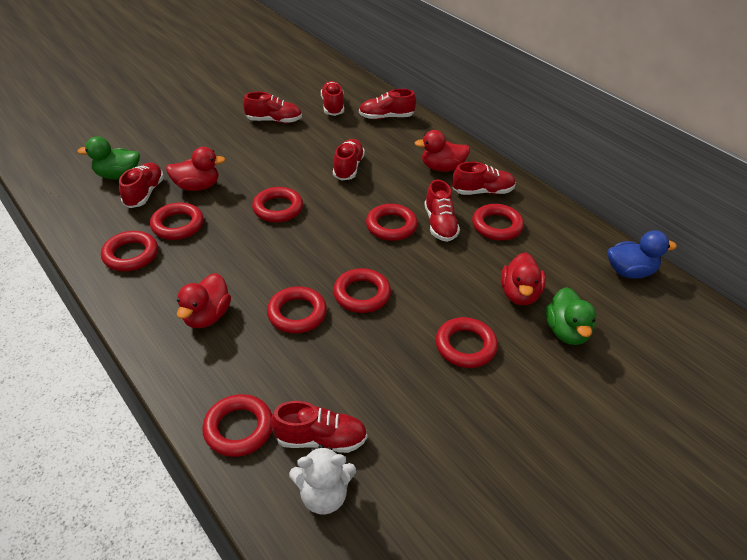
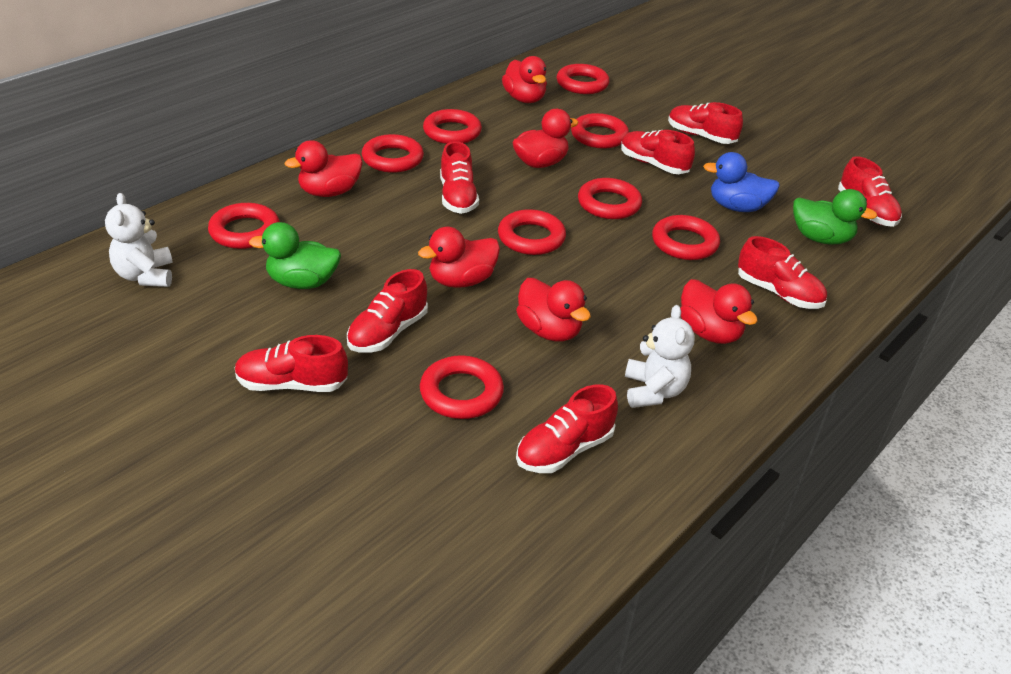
red duck: [166,147,225,191] [177,273,231,328] [414,130,470,172] [501,253,546,305] = 4 -> [285,140,363,197] [418,227,500,288] [502,56,547,103] [512,109,579,168] [516,278,591,342] [680,279,758,344] = 6
white teddy bear: [289,444,356,515] = 1 -> [105,193,173,287] [625,305,695,408] = 2

